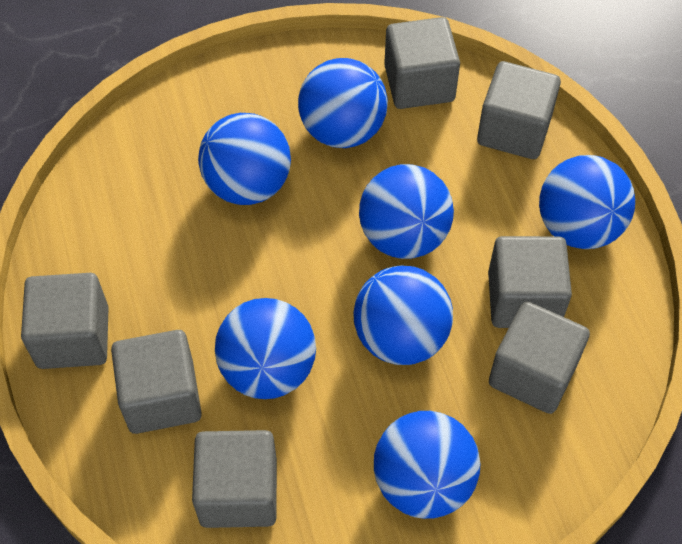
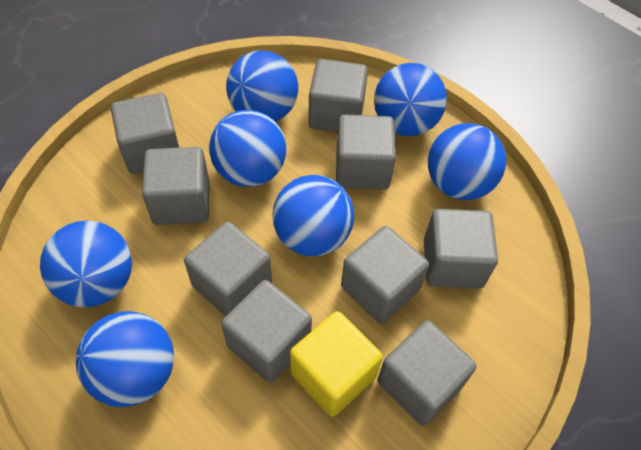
grey cube: [21,273,109,369] [111,330,202,434] [192,430,277,528] [384,17,460,109] [477,61,561,159] [488,236,572,328] [489,301,590,414] = 7 -> [111,93,179,174] [142,147,209,225] [184,221,272,316] [221,280,312,383] [308,59,368,132] [336,114,396,190] [341,226,429,324] [378,320,476,426] [424,209,498,289] = 9
yellow cube: none = 0 -> [290,311,383,416] = 1

